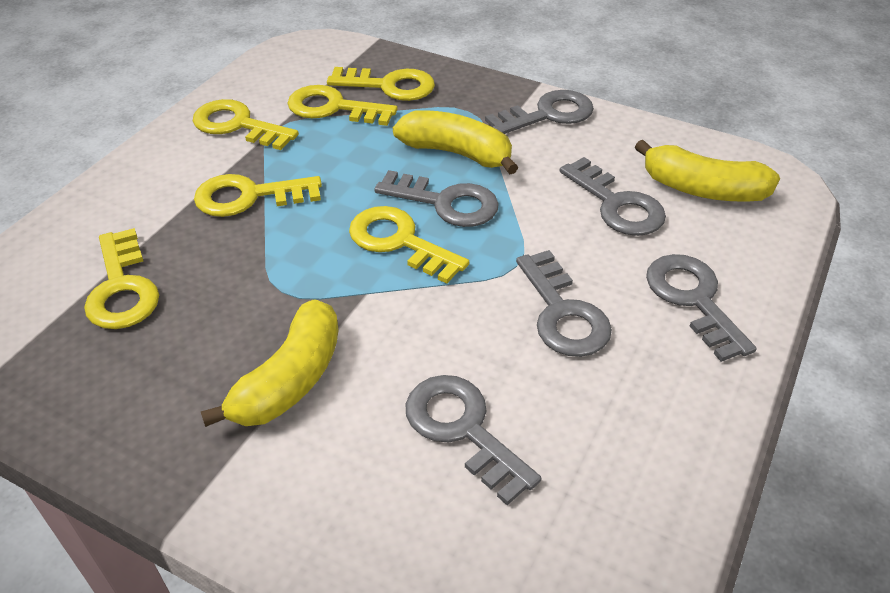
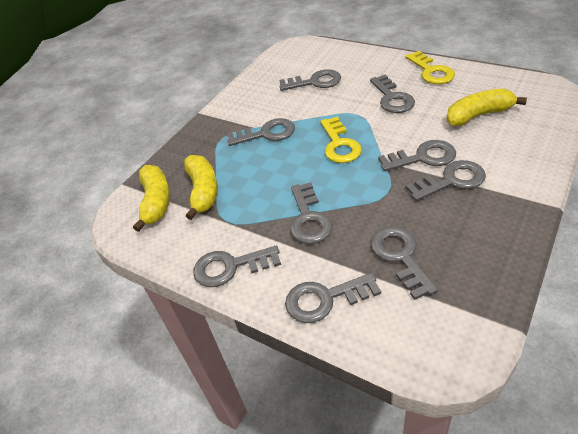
grey key: [374,170,499,227] [406,375,542,505] [485,90,594,134] [516,250,612,357] [559,157,666,236] [646,254,756,362] = 6 -> [193,245,281,287] [227,118,295,146] [279,69,341,91] [285,273,381,323] [290,182,332,244] [370,75,415,113] [371,226,438,300] [378,140,456,171] [405,160,486,201] = 9
yellow key: [84,228,159,329] [193,99,299,150] [194,174,322,217] [287,85,398,126] [327,67,435,101] [349,206,469,284] = 6 -> [320,117,362,163] [406,51,455,84] = 2

